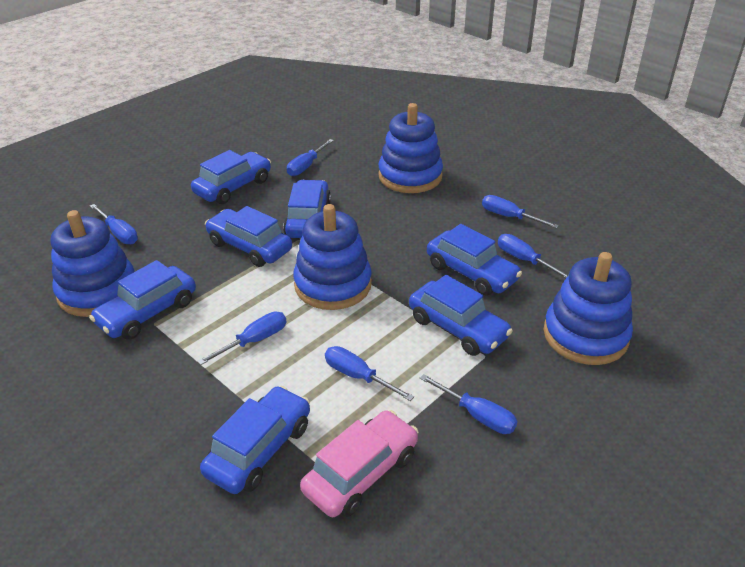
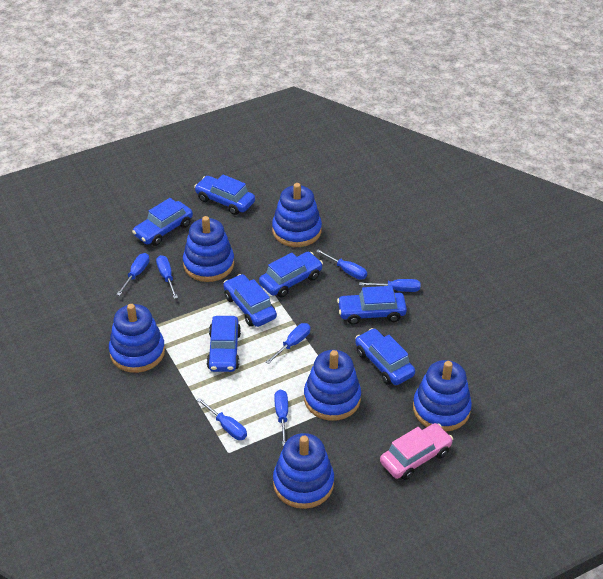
blue stacking toy: [51,210,135,317] [293,204,372,310] [378,103,443,193] [543,252,633,365] = 4 -> [109,304,165,373] [183,216,234,282] [272,183,322,247] [273,433,334,509] [304,350,361,421] [413,360,472,432] = 6

